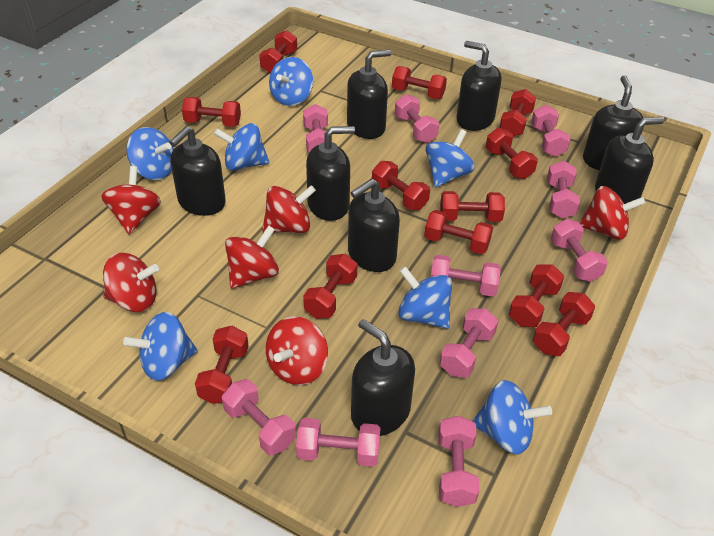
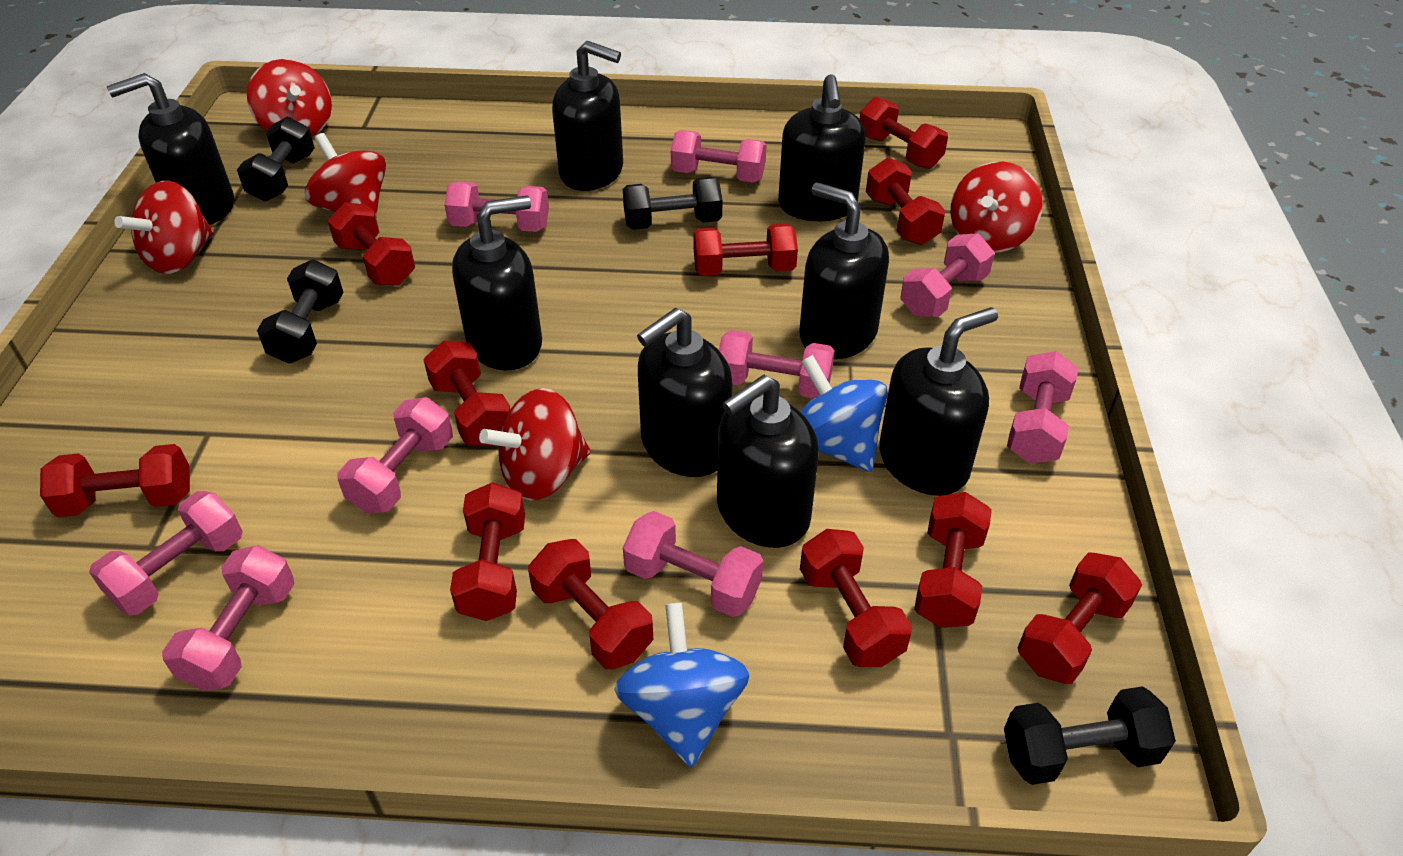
black dumbbell: none = 0 -> [237,117,315,201] [257,260,343,364] [623,177,723,230] [1004,686,1176,785] = 4
blue spinning top: [123,312,198,381] [126,127,174,180] [214,123,269,171] [269,57,313,106] [398,266,452,329] [426,129,475,188] [473,380,552,454] = 7 -> [614,603,750,767] [800,355,888,472] = 2
pink dumbbell: [222,379,296,455] [296,418,381,467] [303,104,328,152] [395,94,439,143] [431,255,501,297] [438,416,480,507] [440,308,498,378] [531,105,571,157] [547,161,580,219] [551,219,608,282] = 10 -> [89,491,243,615] [162,545,295,691] [337,397,453,513] [444,181,549,232] [623,511,764,617] [671,130,767,183] [719,330,835,398] [900,233,995,317] [1007,351,1079,464] = 9
red dumbbell: [182,97,241,127] [195,326,249,404] [259,30,297,74] [303,254,358,319] [372,161,430,210] [392,66,447,99] [424,210,493,254] [440,191,505,222] [486,128,538,179] [499,89,536,136] [509,264,564,327] [533,292,595,356] = 12 -> [40,444,190,517] [328,202,415,286] [423,341,510,446] [450,482,525,621] [528,539,653,669] [694,223,798,276] [800,529,912,667] [860,97,948,169] [866,158,945,245] [914,492,992,628] [1018,553,1142,684] = 11
red spinning top: [101,166,161,234] [103,253,159,312] [225,226,279,289] [262,185,316,233] [266,316,328,385] [579,186,646,240] = 6 -> [114,181,214,274] [247,59,332,137] [305,133,386,216] [479,388,591,501] [951,161,1043,253] = 5

